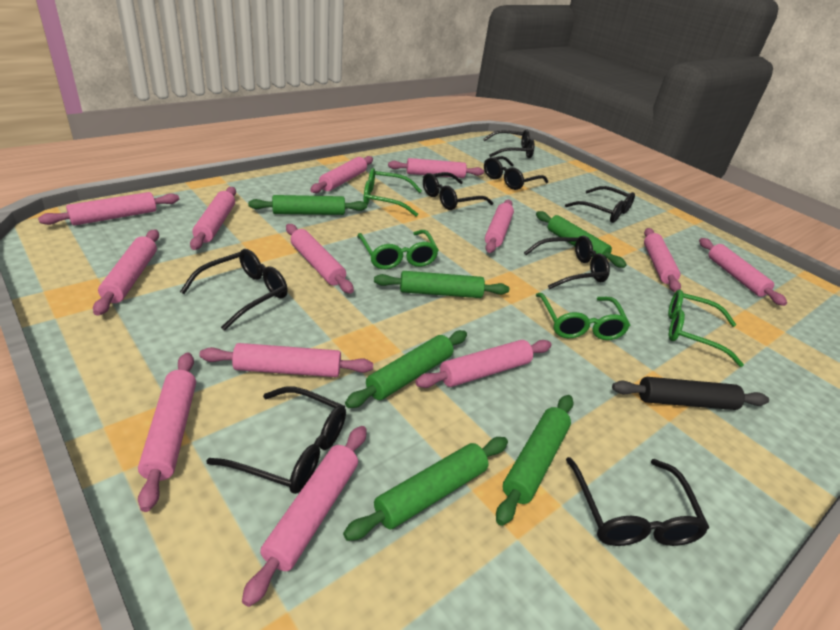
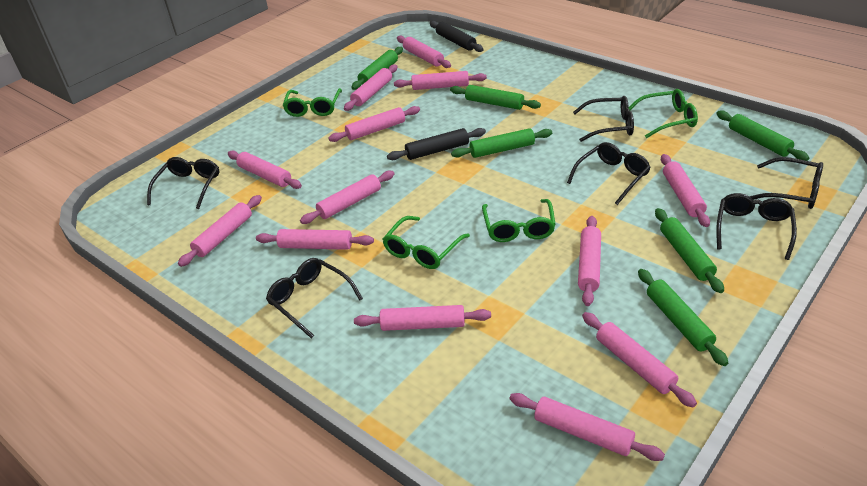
black glasses: [180,249,288,331] [206,387,346,494] [423,172,493,210] [483,130,535,158] [484,156,548,190] [524,236,610,289] [565,186,635,223] [566,457,709,546] = 8 -> [147,157,219,209] [266,258,363,339] [567,142,651,205] [573,96,634,142] [716,193,797,260] [750,157,823,209] = 6
black rolling pin: [612,377,769,410] = 1 -> [387,128,486,160] [430,21,484,52] = 2

